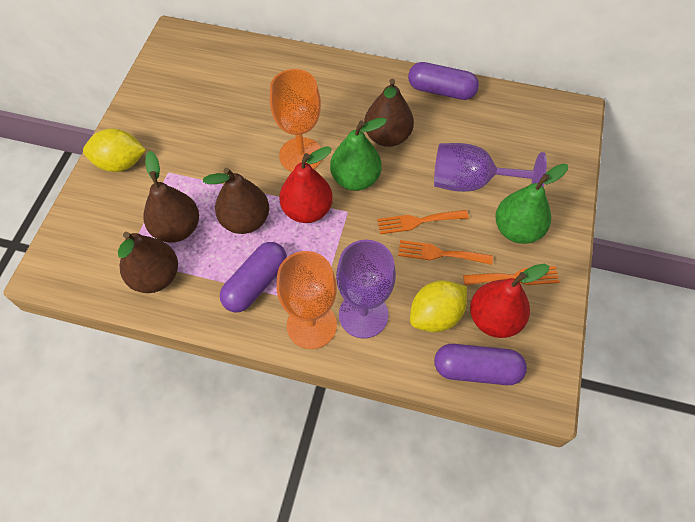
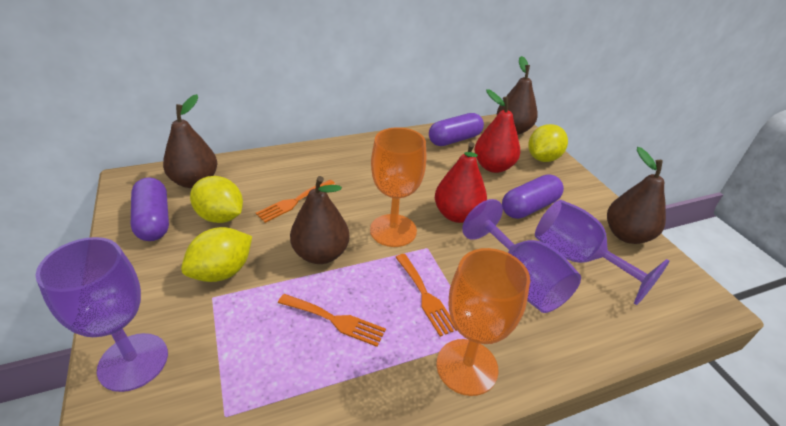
green pear: [330,118,387,191] [495,164,568,244] = 2 -> none = 0
purple goblet: [336,240,396,339] [434,143,547,192] = 2 -> [36,237,168,392] [462,199,581,313] [535,200,669,305] = 3
yellow lemon: [83,128,146,172] [410,280,467,332] = 2 -> [181,227,252,282] [190,176,243,223] [528,124,568,162] = 3

